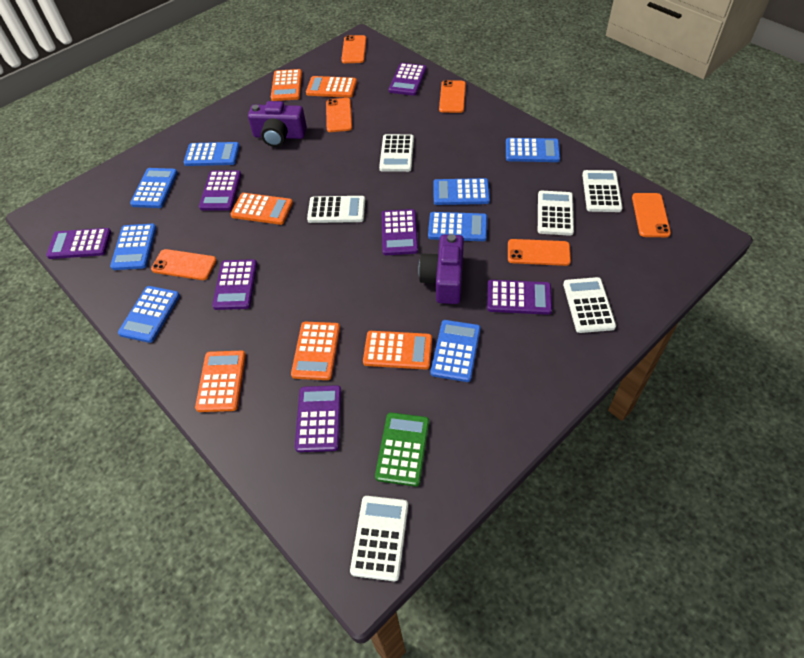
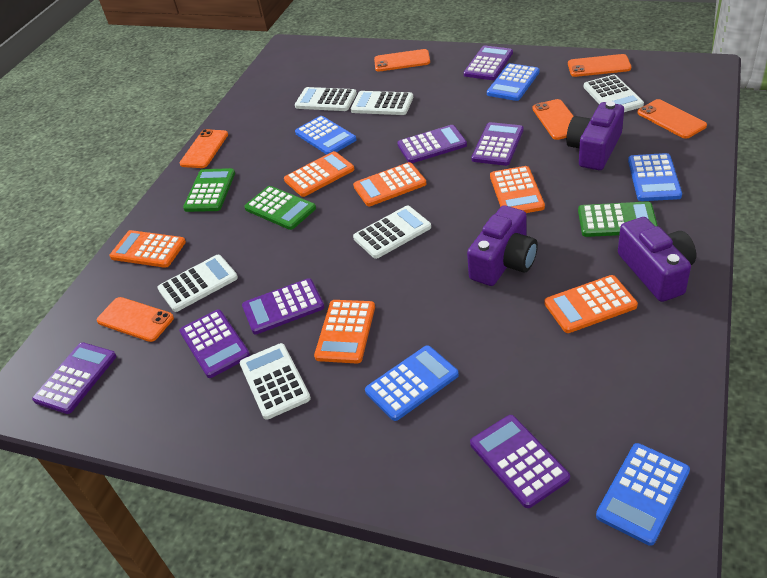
blue calculator: [110,224,156,270] [118,286,180,343] [130,168,178,208] [184,142,240,166] [428,212,487,241] [431,320,480,382] [433,178,490,205] [506,138,560,162] = 8 -> [295,116,356,155] [365,345,459,421] [487,63,539,101] [596,443,690,546] [628,153,682,201] = 5
green calculator: [375,413,429,486] = 1 -> [183,168,235,212] [244,186,316,230] [578,201,658,237] = 3
purple camera: [248,101,307,147] [418,234,464,304] = 2 -> [467,206,538,286] [566,101,624,170] [618,217,696,302] = 3

